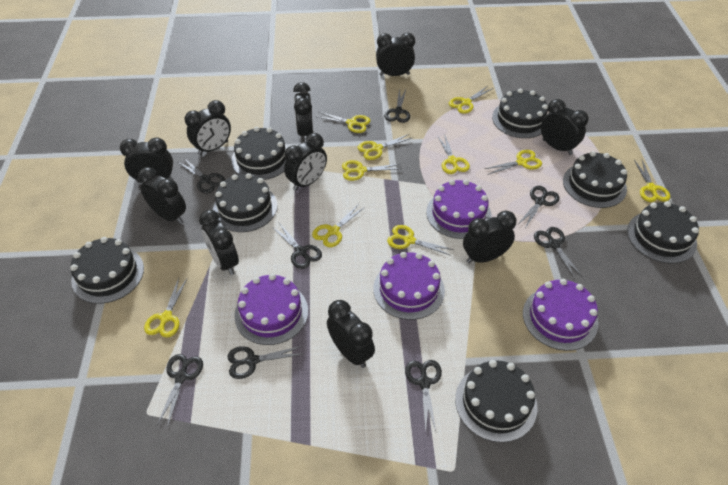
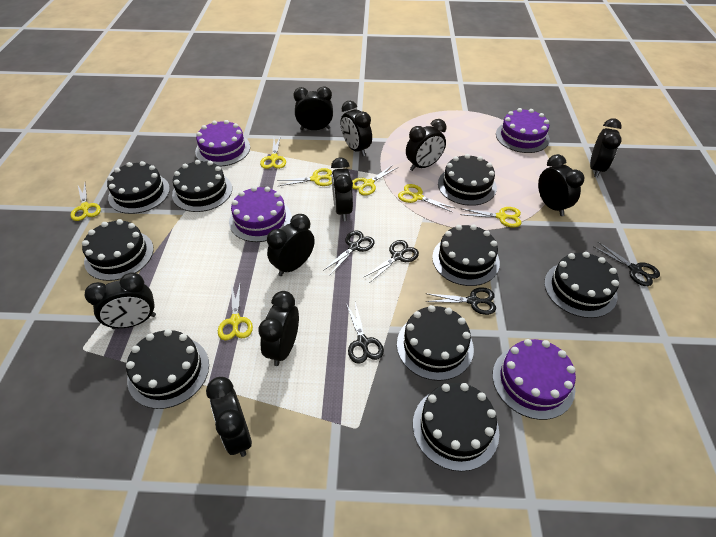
black cake: [70,237,144,304] [213,173,277,232] [231,127,288,180] [455,360,538,442] [492,89,548,138] [563,151,627,208] [627,201,699,263] = 7 -> [82,219,154,281] [107,161,170,214] [126,329,209,409] [172,160,232,212] [397,305,474,381] [413,383,499,471] [432,224,500,286] [438,154,497,206] [544,252,619,318] = 9
black scissors: [157,354,203,428] [178,157,225,194] [227,346,302,379] [272,223,322,269] [384,88,410,123] [405,360,442,432] [517,186,559,228] [534,227,582,279] = 8 -> [323,230,375,275] [346,302,384,364] [363,240,419,282] [426,287,496,315] [593,242,660,286] = 5
yellow scissors: [144,278,187,338] [312,204,365,247] [317,112,370,133] [342,160,400,181] [358,134,412,160] [387,225,454,256] [437,134,470,174] [449,86,493,114] [484,150,542,175] [634,160,670,202] = 10 -> [70,183,101,221] [218,283,253,341] [260,136,286,169] [277,168,332,186] [352,165,398,196] [398,184,455,212] [460,207,521,228] = 7

